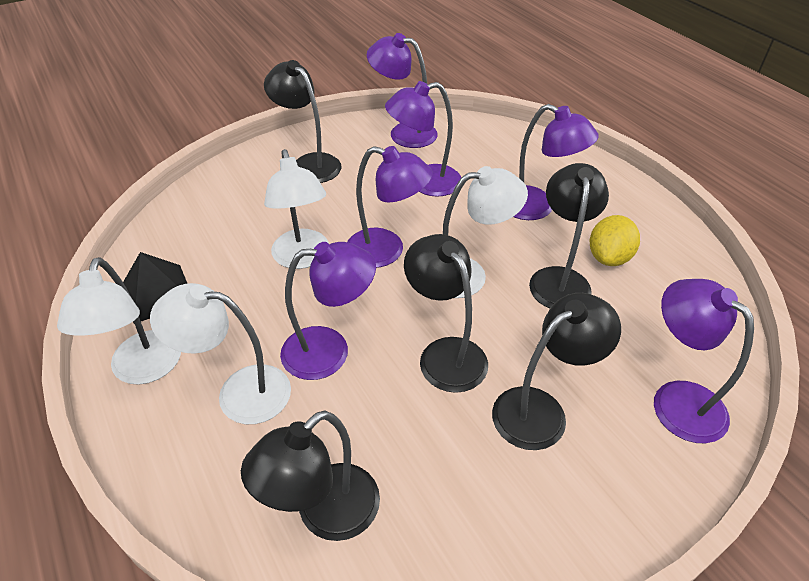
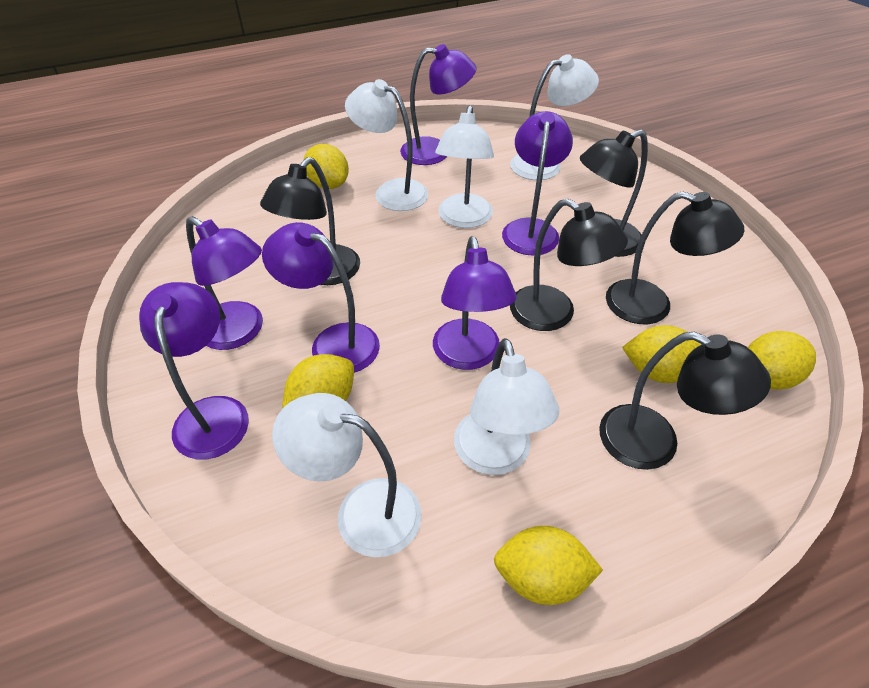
black pyramid: [123,252,188,323] = 1 -> none = 0
white lamp: [57,257,181,385] [150,283,291,424] [264,149,329,269] [443,166,528,298] = 4 -> [272,393,422,557] [345,79,428,211] [435,105,494,228] [454,338,559,475] [510,54,599,180] = 5
yellow lemon: [590,215,640,266] = 1 -> [282,354,354,409] [304,144,349,189] [494,526,603,605] [622,325,701,383] [748,331,816,390] = 5

